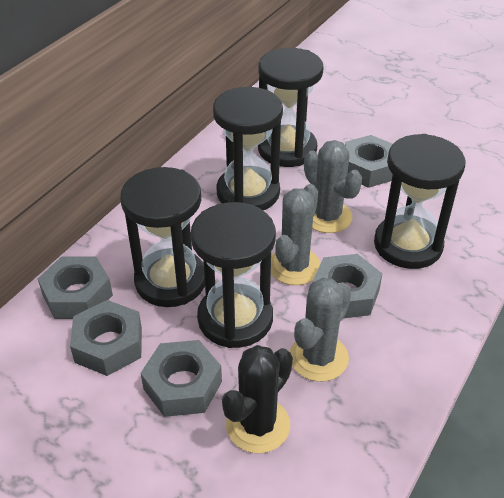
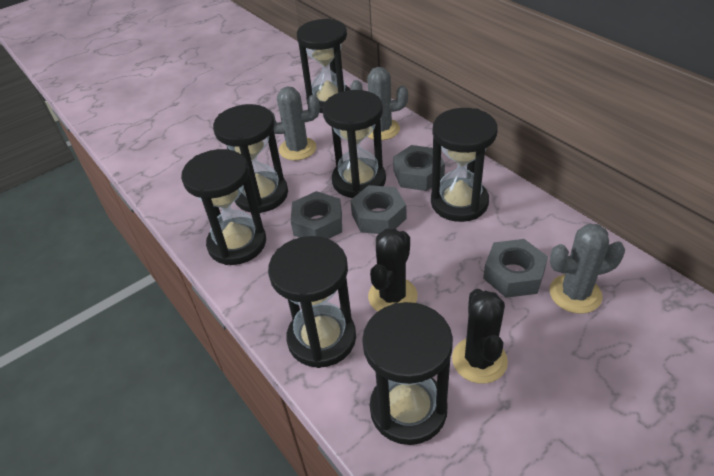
black cactus: [222,345,293,453] = 1 -> [368,228,418,312] [452,289,508,384] = 2
black hourglass: [120,167,205,307] [191,202,276,348] [213,87,283,210] [258,48,324,167] [374,134,465,269] = 5 -> [181,149,266,265] [213,104,288,213] [268,236,356,368] [297,19,351,113] [323,90,386,198] [362,302,453,445] [431,108,498,222] = 7
grey nut: [38,256,113,319] [70,300,142,376] [141,340,222,417] [312,254,382,318] [345,135,393,188] = 5 -> [291,191,342,239] [350,185,407,234] [393,145,445,191] [483,239,548,298] = 4

